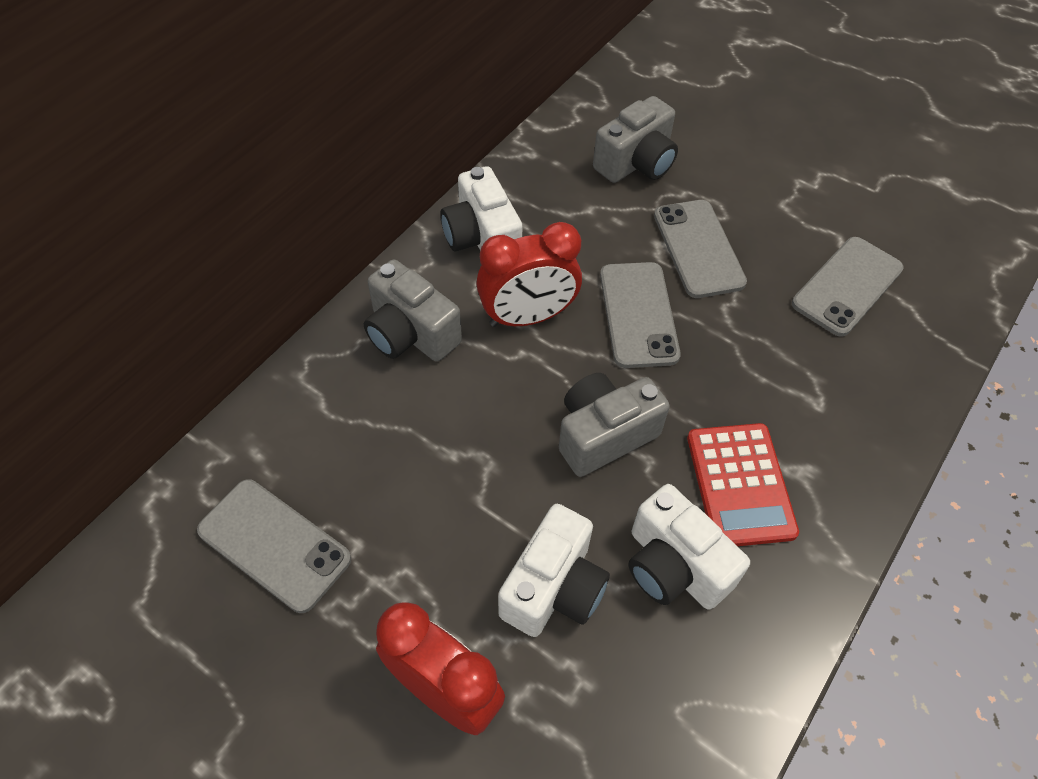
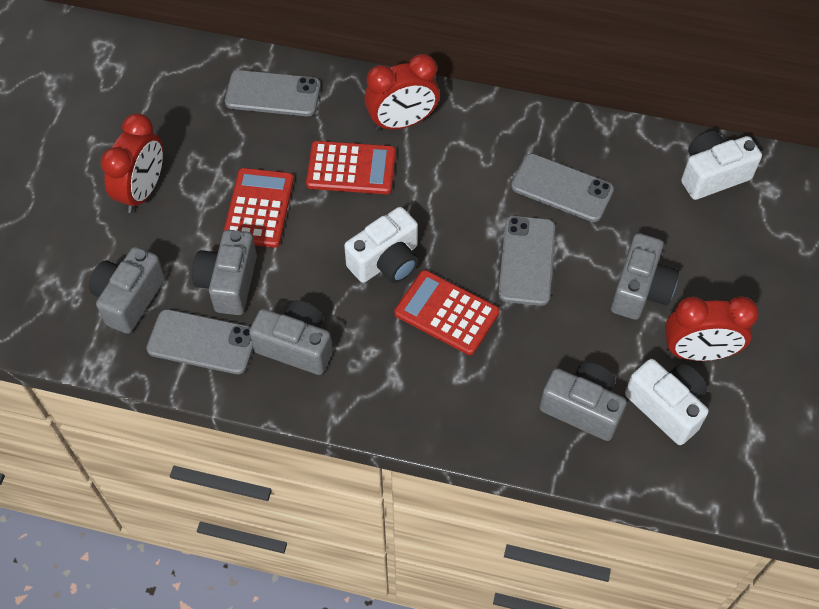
grey camera: [364,259,462,362] [559,373,670,477] [593,96,678,183] = 3 -> [89,247,165,334] [192,230,257,315] [249,300,332,375] [539,362,627,441] [611,233,679,320] = 5
red calculator: [687,423,799,546] = 1 -> [223,168,294,248] [306,141,396,194] [394,270,500,355] = 3
red clock: [376,602,505,735] [476,222,582,327] = 2 -> [100,113,163,213] [364,54,440,131] [665,296,759,361] = 3

